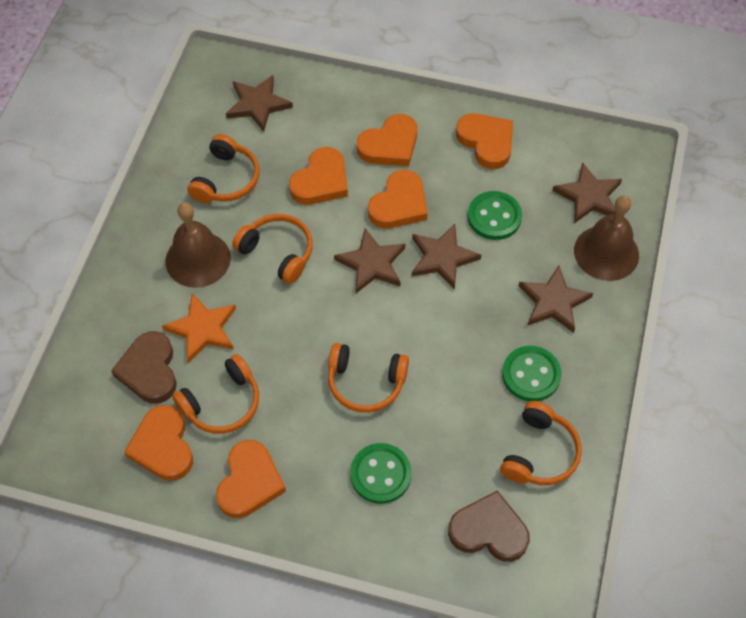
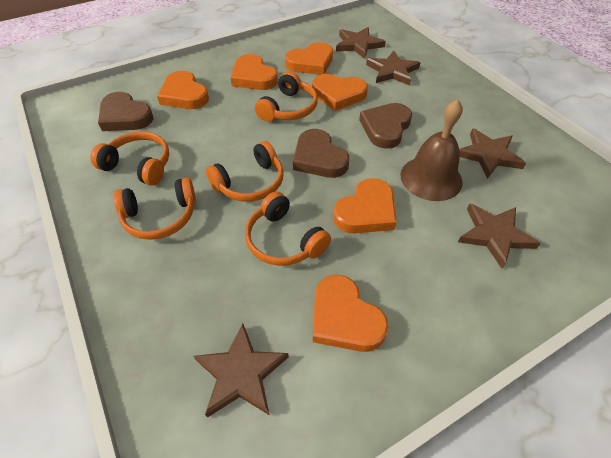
brown bell: [165,202,231,288] [574,195,639,281] = 2 -> [400,99,463,201] = 1
brown heart: [111,331,177,404] [448,491,530,562] = 2 -> [98,92,154,131] [293,129,349,178] [359,103,412,149] = 3
green button: [350,443,412,504] [467,191,522,240] [502,346,562,401] = 3 -> none = 0
orange star: [162,293,236,363] = 1 -> none = 0

